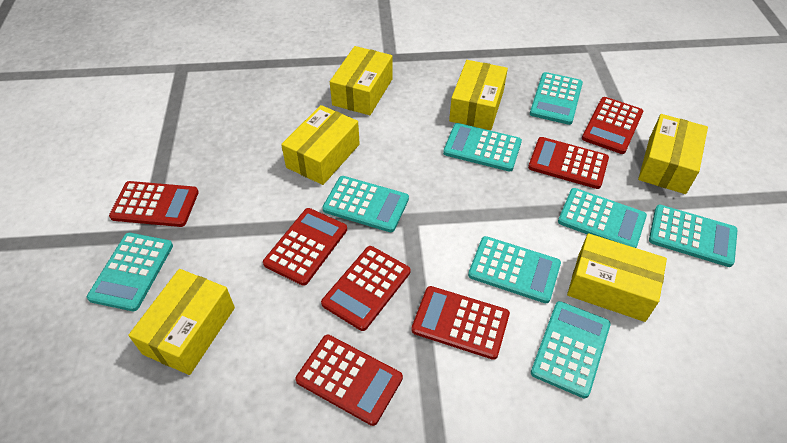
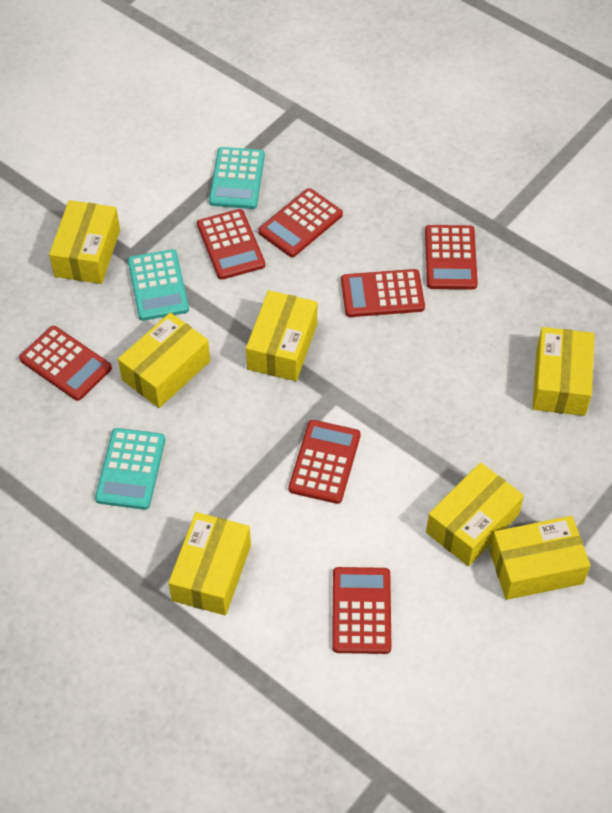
turquoise calculator: [87,233,173,311] [322,176,409,232] [443,123,522,172] [468,236,561,303] [530,72,583,125] [531,301,611,398] [558,188,647,248] [649,205,738,267] = 8 -> [95,428,165,510] [128,249,189,321] [209,147,265,209] = 3
yellow box: [128,269,235,375] [281,105,360,185] [330,46,393,115] [449,60,508,130] [567,233,667,322] [638,114,708,194] = 6 -> [49,200,120,284] [118,313,210,408] [169,512,251,615] [246,290,317,381] [426,463,524,566] [489,516,591,600] [532,327,595,416] = 7

